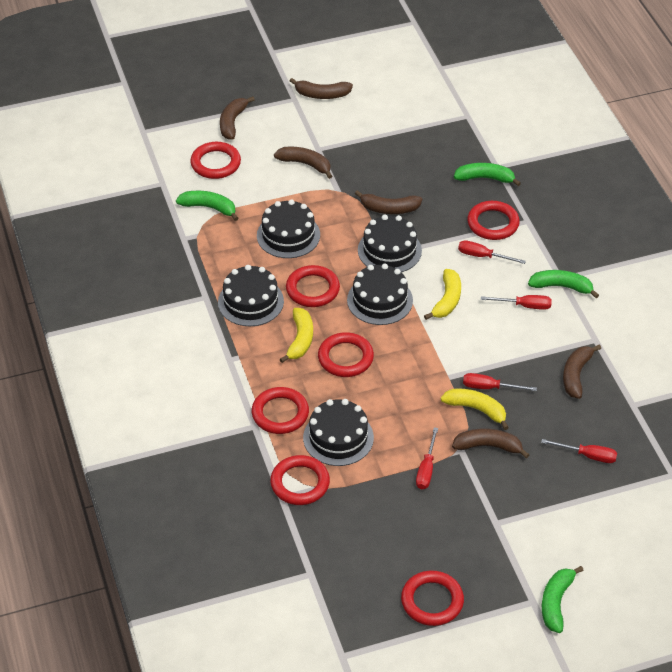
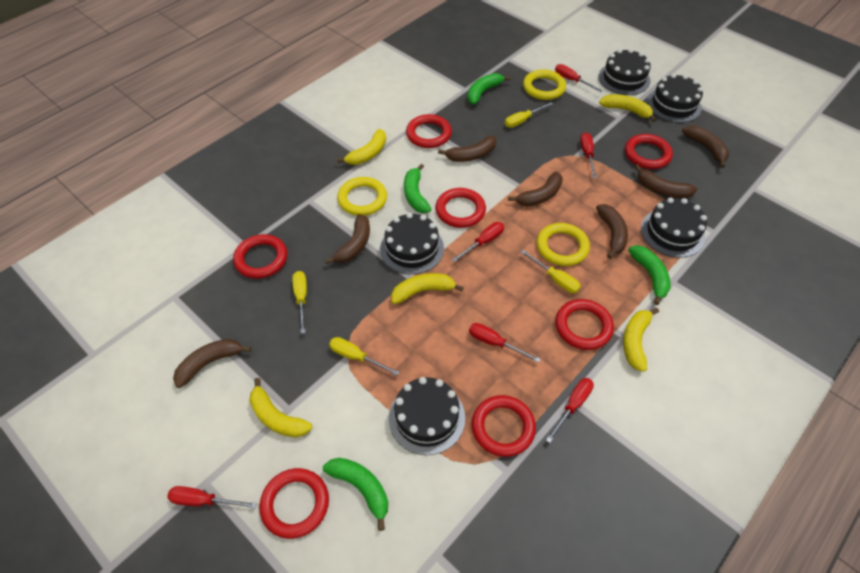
brown banana: [220,96,255,140] [274,147,332,179] [290,78,353,99] [355,190,422,214] [452,429,529,458] [563,345,601,399] = 6 -> [173,339,251,388] [325,214,370,264] [438,136,496,162] [508,171,563,206] [596,204,628,259] [634,164,697,198] [682,126,729,168] = 7
red screwdriver: [416,427,438,489] [458,240,526,264] [463,373,537,391] [481,295,552,310] [541,439,617,463] = 5 -> [167,486,257,508] [452,222,504,262] [469,323,541,363] [546,378,594,443] [555,64,603,92] [580,133,597,178] = 6
yellow banana: [280,308,313,363] [424,269,461,320] [441,388,509,430] = 3 -> [249,378,312,437] [337,129,386,165] [391,273,464,304] [599,94,656,122] [623,308,659,372] = 5
yellow ring: none = 0 -> [337,177,387,216] [523,70,566,100] [537,223,590,266] = 3
yellow screwdriver: none = 0 -> [292,271,307,334] [329,337,399,375] [505,102,553,128] [520,250,581,293] = 4

